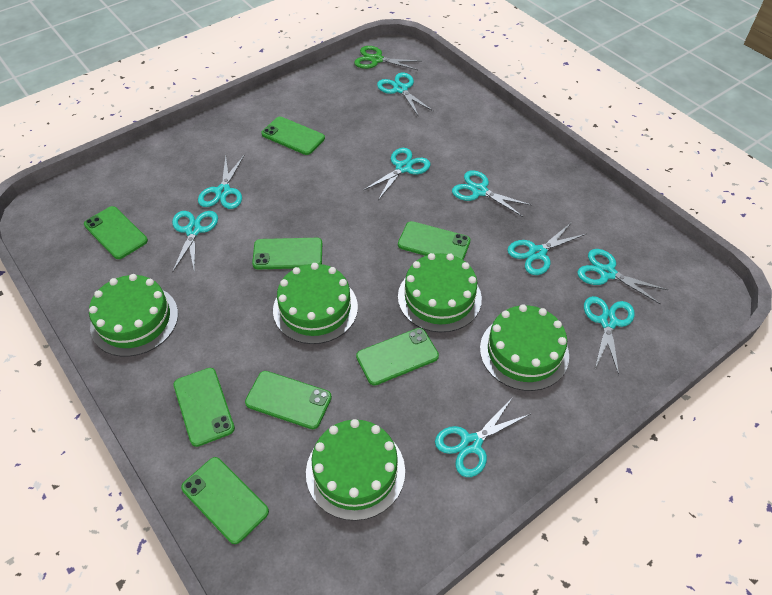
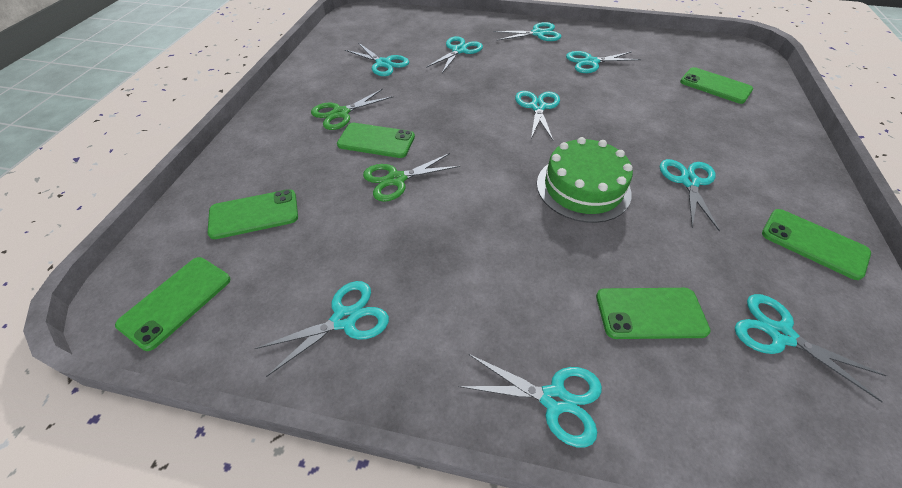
green cake: [89,274,178,357] [273,263,358,344] [306,419,405,521] [398,253,482,332] [480,304,569,391] = 5 -> [537,137,633,223] = 1
green phone: [84,206,148,259] [174,368,235,447] [181,457,269,544] [245,371,332,429] [252,238,322,269] [261,117,325,155] [356,328,439,385] [398,221,471,260] = 8 -> [115,257,230,351] [208,189,298,239] [337,123,415,158] [596,288,711,339] [680,67,753,104] [762,209,871,280] = 6
green scissors: [354,46,420,70] = 1 -> [311,89,393,130] [363,153,460,202] = 2

